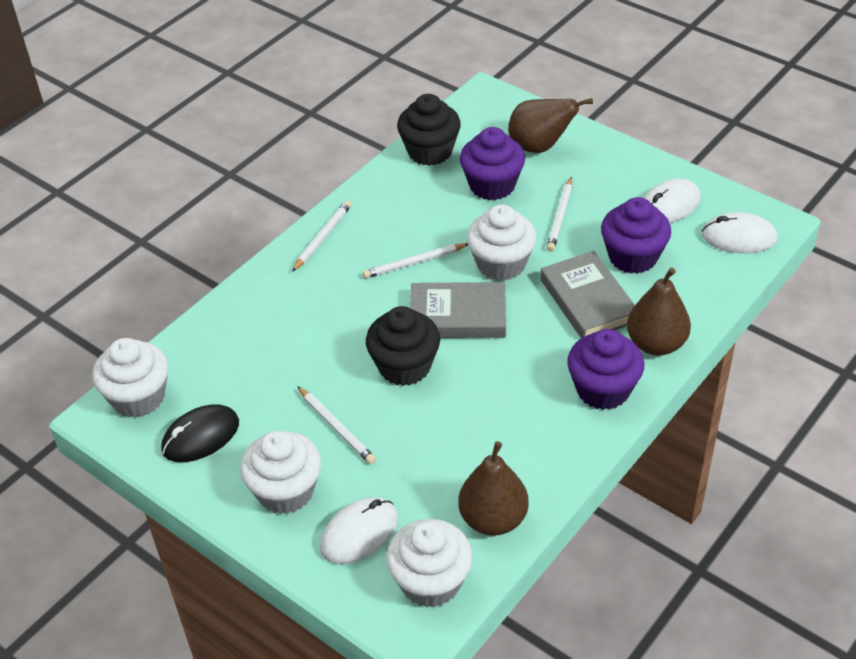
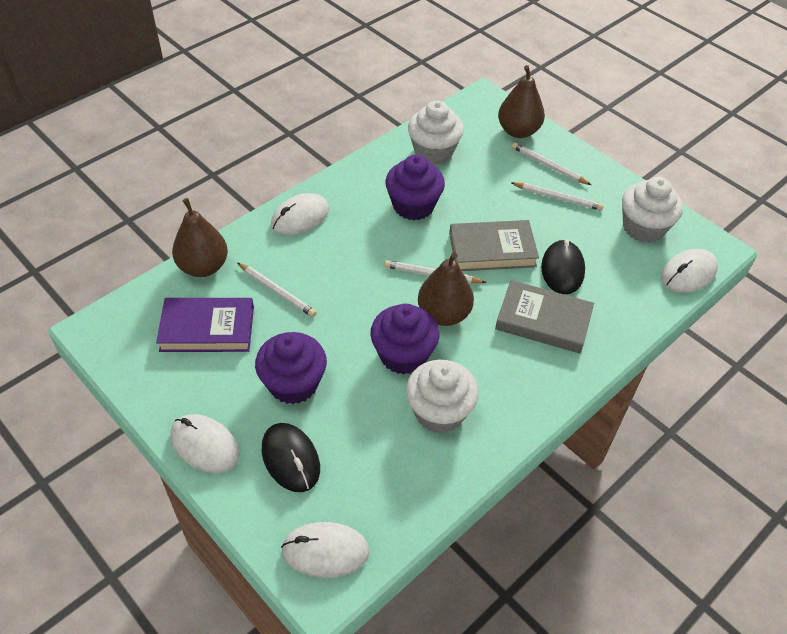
black cupcake: [366,306,440,386] [397,94,461,166] = 2 -> none = 0
black mouse: [161,404,239,462] = 1 -> [262,423,320,492] [541,239,585,294] = 2
purple book: none = 0 -> [156,298,254,352] = 1
white cupcake: [92,338,168,418] [240,431,321,514] [386,519,472,608] [467,204,536,281] = 4 -> [406,360,479,433] [408,101,464,165] [622,177,683,243] = 3
white mouse: [320,497,398,564] [643,179,701,223] [701,212,778,253] = 3 -> [170,414,240,473] [271,193,329,235] [281,522,369,578] [661,249,718,293] = 4

